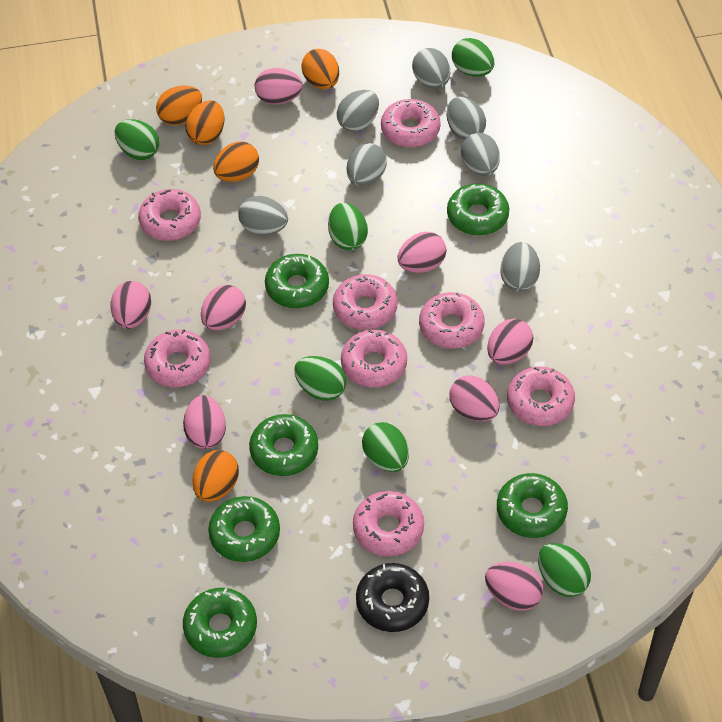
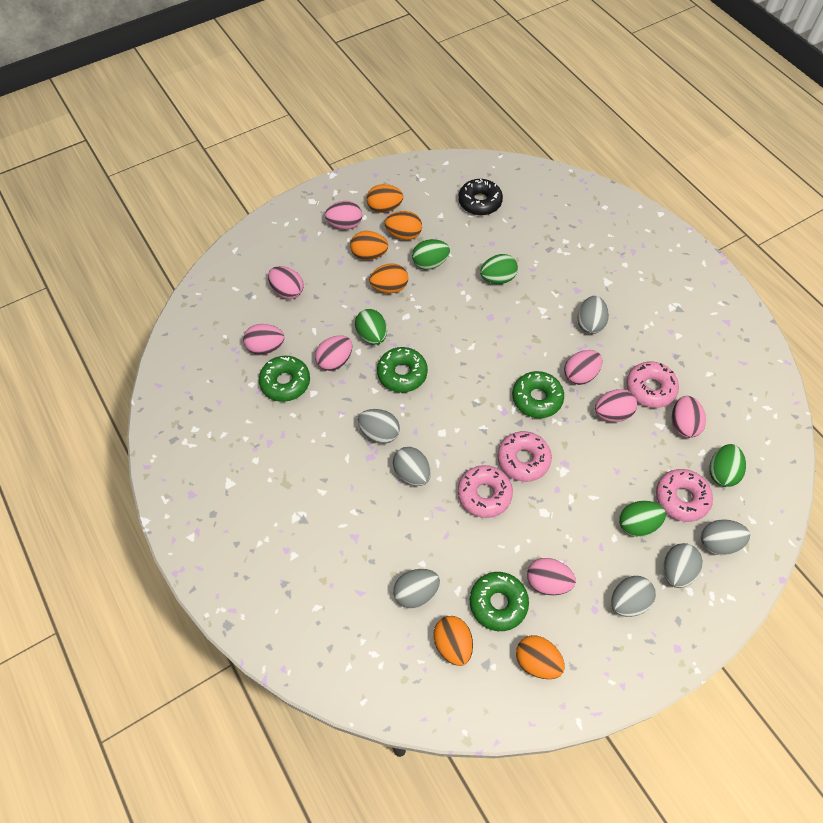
green donut: [183,588,257,658] [208,496,280,562] [249,414,318,476] [265,254,329,308] [447,184,509,236] [497,473,568,538] = 6 -> [259,356,310,402] [377,347,428,393] [470,572,529,631] [512,371,564,418] = 4
green egg: [114,119,160,160] [294,356,346,401] [328,203,368,250] [362,422,409,472] [452,38,494,77] [538,543,591,597] = 6 -> [355,309,387,345] [412,239,450,270] [480,254,518,284] [619,501,666,537] [709,444,746,487] = 5
orange egg: [156,85,202,125] [185,100,224,145] [192,450,239,502] [213,141,259,182] [301,49,339,89] = 5 -> [350,231,388,260] [367,184,403,213] [369,263,408,293] [385,211,422,240] [433,616,473,666] [516,635,565,679] = 6
pink donut: [138,189,201,241] [144,329,211,387] [333,274,398,330] [341,329,407,388] [353,491,424,556] [381,99,441,148] [419,292,485,349] [507,366,575,426] = 8 -> [458,465,513,518] [497,431,552,482] [626,361,679,408] [656,469,713,522] = 4

